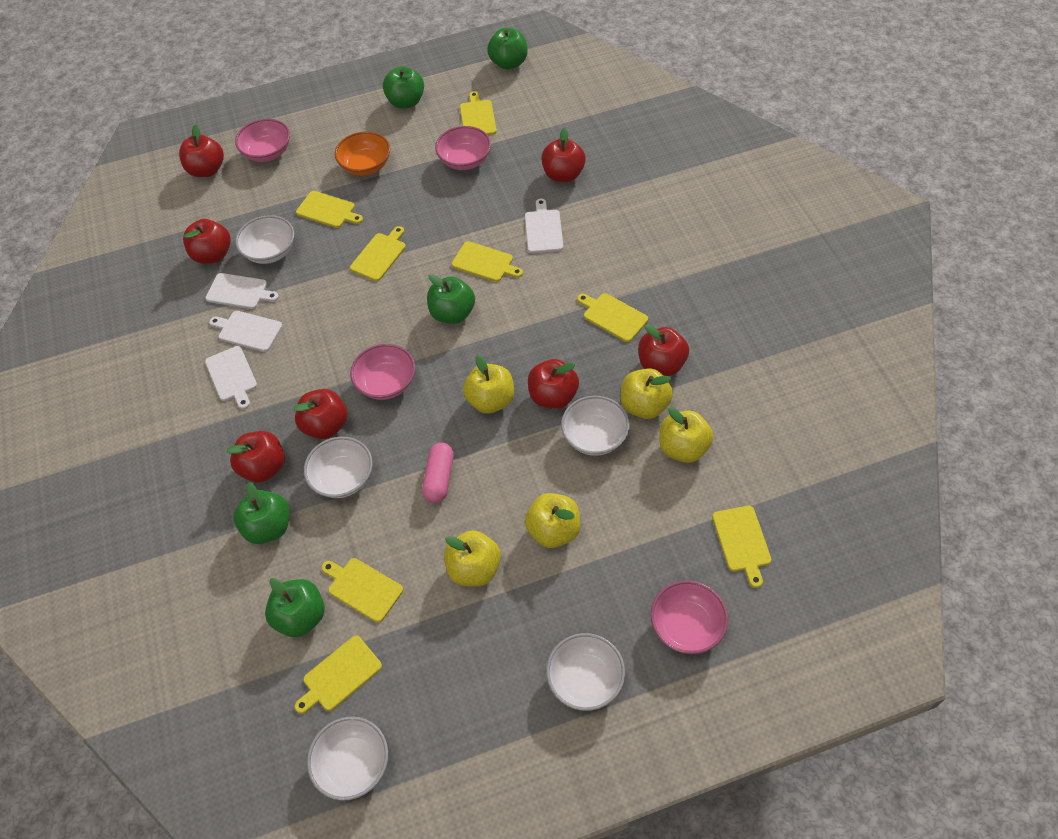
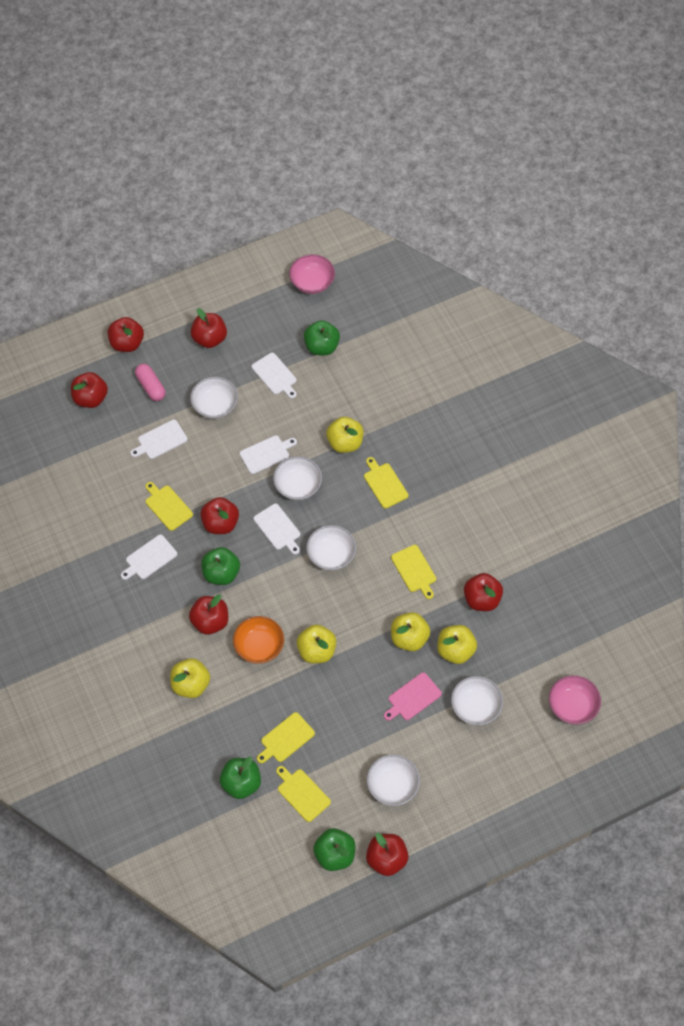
green apple: [233,482,290,544] [265,578,325,637] [383,66,424,109] [427,275,475,324] [487,28,528,70] = 5 -> [201,547,240,585] [220,757,261,799] [304,320,340,355] [313,828,355,871] = 4
pink bowl: [235,119,290,162] [350,344,415,400] [435,126,491,170] [651,580,728,654] = 4 -> [289,254,335,294] [549,675,601,725] = 2
pink cutting board: none = 0 -> [384,672,442,721] = 1
white cutting board: [205,346,257,409] [206,273,279,309] [209,311,283,352] [525,199,563,253] = 4 -> [121,535,177,580] [131,419,188,459] [240,435,297,474] [251,353,297,399] [254,504,300,555] = 5
yellow cutting board: [295,636,382,714] [296,191,363,228] [322,558,403,623] [350,226,406,281] [452,241,523,282] [460,91,497,135] [577,293,648,342] [712,506,771,588] = 8 -> [145,482,193,531] [257,712,315,763] [276,766,331,822] [364,457,408,508] [391,545,436,599] = 5

